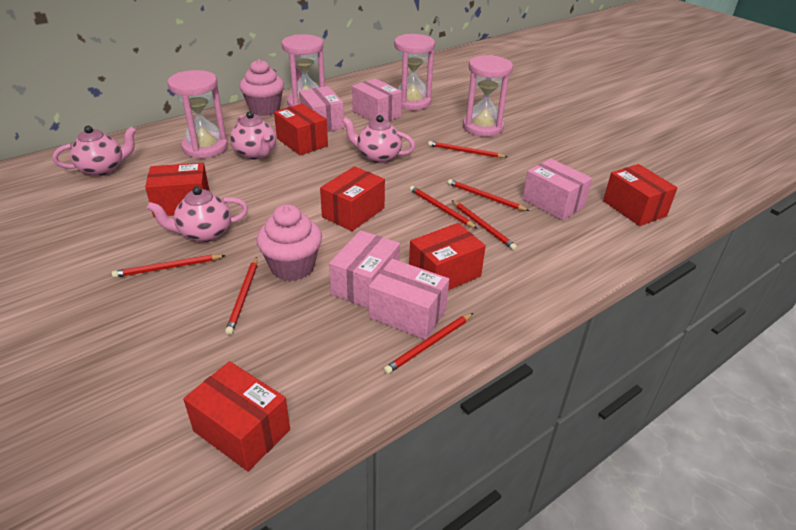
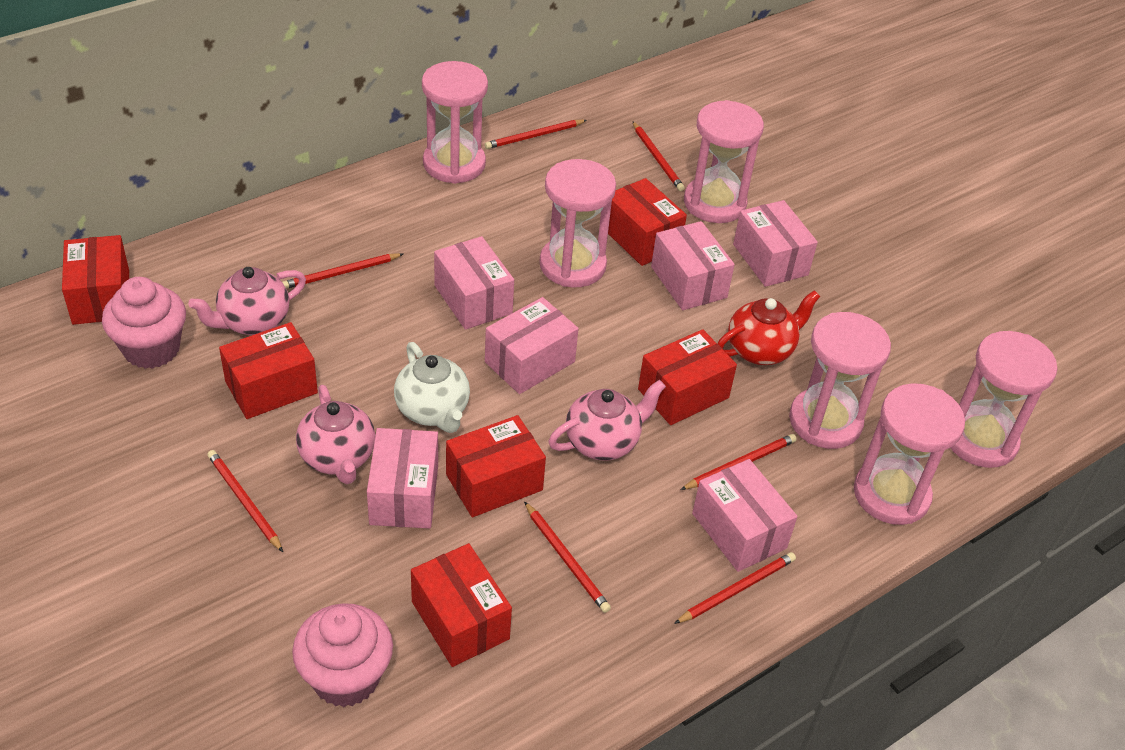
pink box: [299,86,344,132] [329,230,400,308] [352,78,402,121] [369,259,449,340] [522,158,592,220] = 5 -> [367,428,438,529] [434,236,514,330] [485,297,579,394] [651,221,735,310] [692,459,797,572] [733,200,818,287] = 6
pink hourglass: [168,70,228,158] [282,34,325,107] [394,34,435,110] [463,55,513,137] = 4 -> [422,61,488,184] [539,159,616,287] [684,100,764,223] [789,312,891,449] [854,383,965,525] [951,331,1057,468] = 6
pink teapot: [53,126,137,176] [147,186,248,242] [230,111,276,160] [342,115,415,163] = 4 -> [188,267,306,335] [296,385,375,484] [548,380,666,461] = 3
red teapot: none = 0 -> [717,290,820,365] = 1
white teapot: none = 0 -> [394,342,470,433] = 1

